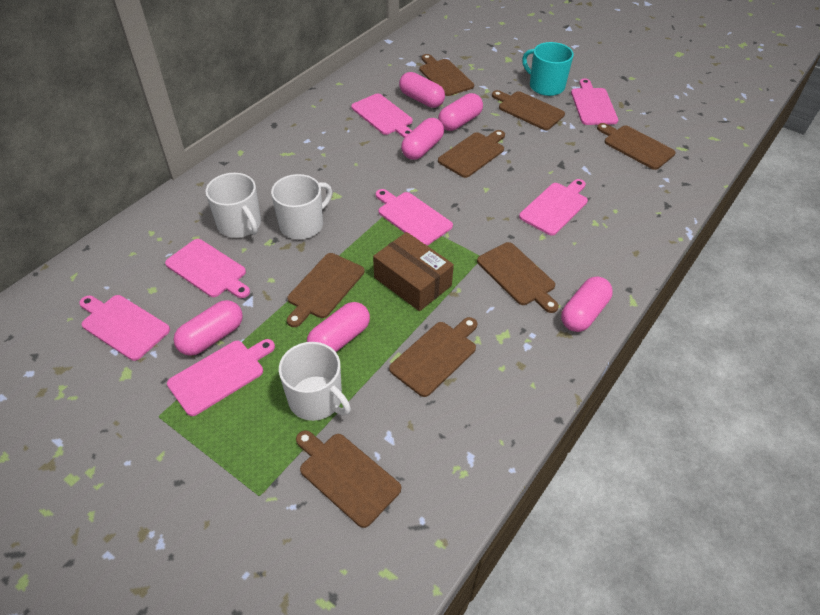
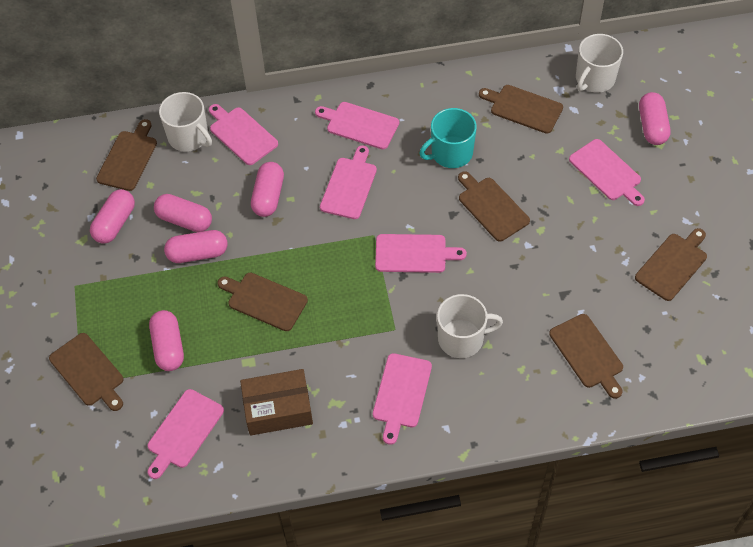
brown cutting board: [287,253,365,327] [296,430,401,528] [389,317,477,397] [419,54,474,96] [438,130,505,178] [477,242,559,313] [492,90,565,130] [597,123,676,170] = 8 -> [49,333,123,411] [96,119,157,191] [218,272,308,331] [458,171,530,242] [479,85,563,134] [549,314,623,399] [635,228,707,301] = 7

